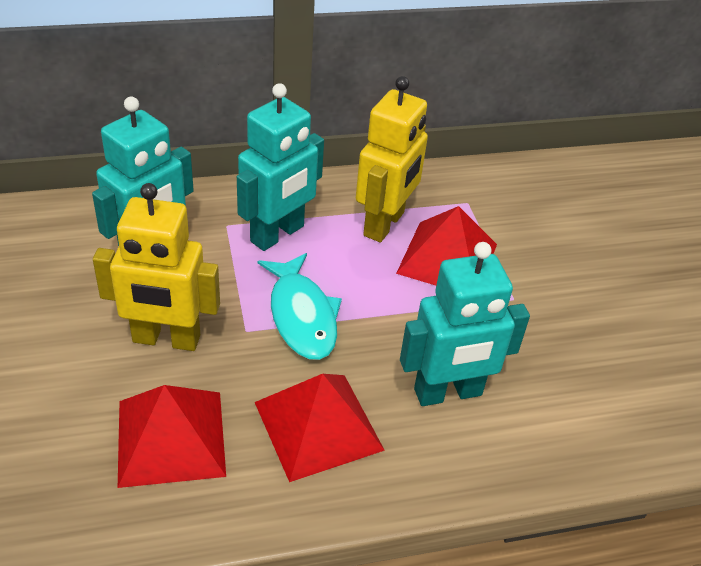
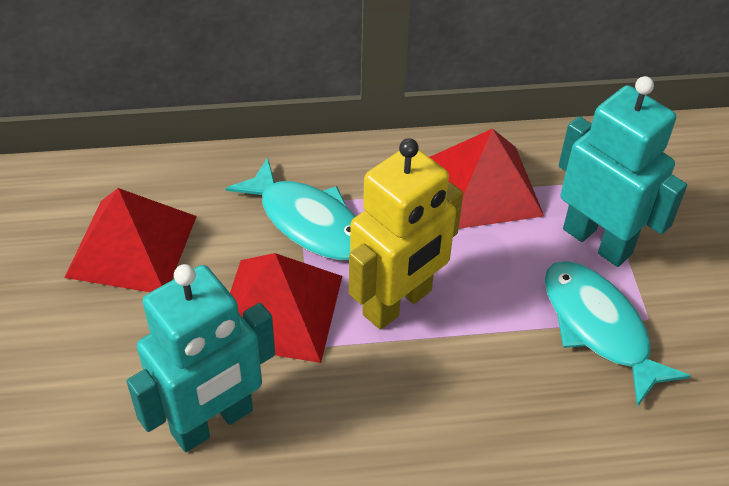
turquoise fish: [258,253,342,360] = 1 -> [226,157,356,260] [545,261,690,407] = 2
turquoise robot: [92,97,194,247] [237,83,324,251] [400,242,530,406] = 3 -> [126,264,275,452] [559,76,687,267] = 2
yellow robot: [93,183,220,351] [356,76,428,242] = 2 -> [349,138,463,330] = 1

